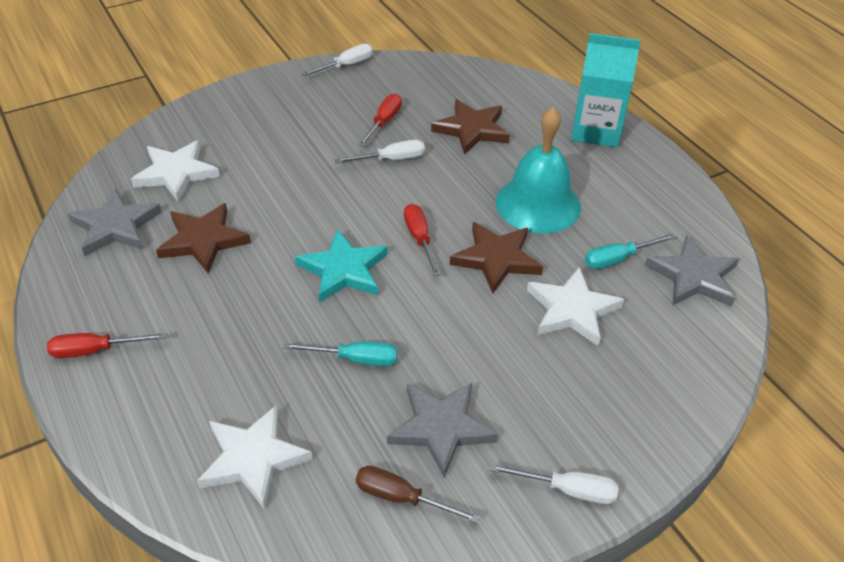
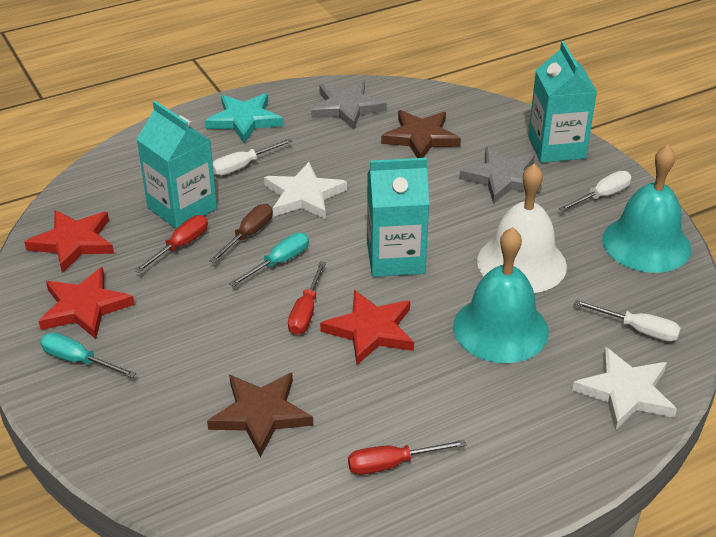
brown star: [156,203,251,274] [431,99,510,155] [450,222,543,293] = 3 -> [207,373,313,457] [381,110,461,158] = 2
grey star: [68,188,162,256] [387,383,498,477] [645,235,739,306] = 3 -> [311,80,387,130] [459,147,542,204] = 2
red star: none = 0 -> [24,210,114,273] [39,267,135,339] [320,290,414,365] = 3
turquoise bell: [496,107,581,234] = 1 -> [453,227,549,363] [602,145,691,273] = 2
turquoise carton: [571,33,641,147] = 1 -> [137,101,217,229] [367,158,429,277] [528,41,597,163] = 3
white bell: none = 0 -> [477,163,567,293] = 1
white star: [131,140,220,201] [197,405,312,510] [527,267,624,346] = 3 -> [264,162,347,219] [572,347,677,431] = 2

